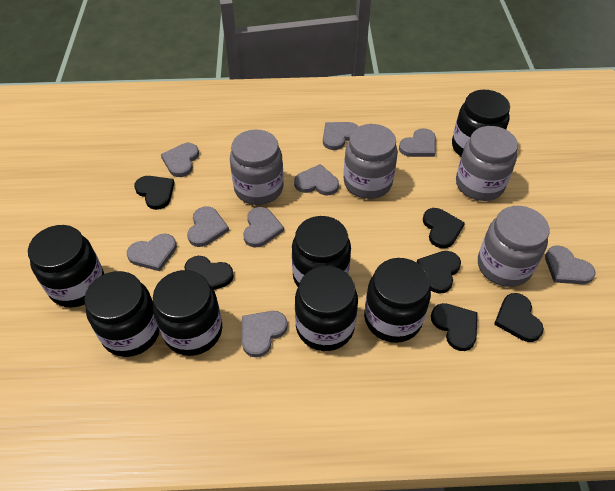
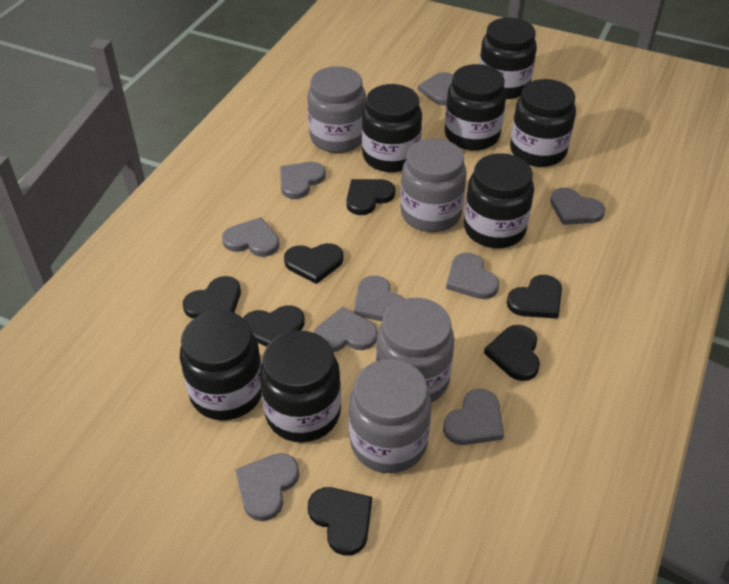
black heart: [134,176,175,210] [184,256,234,290] [417,251,461,294] [423,208,465,248] [431,303,477,351] [494,293,544,342] = 6 -> [183,276,241,319] [243,305,305,347] [284,243,343,284] [308,487,372,556] [346,179,395,215] [484,325,540,381] [507,275,562,319] = 7

